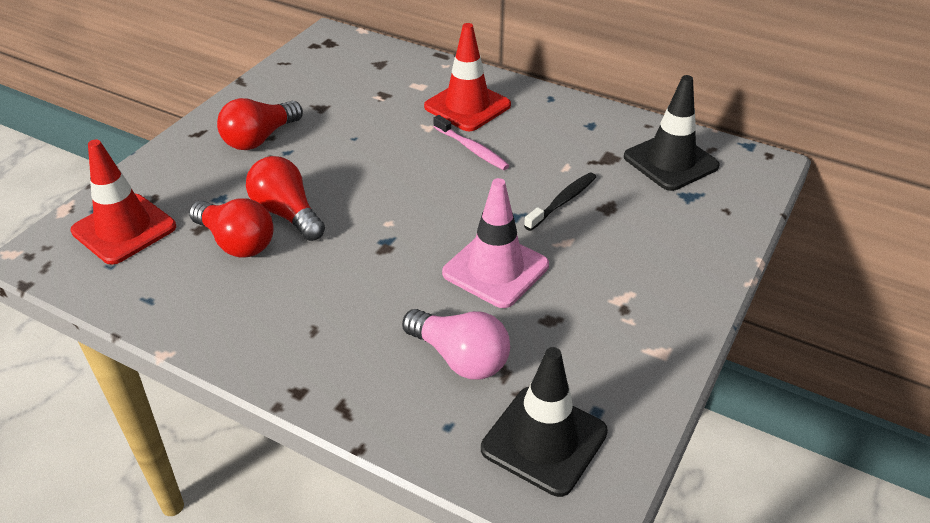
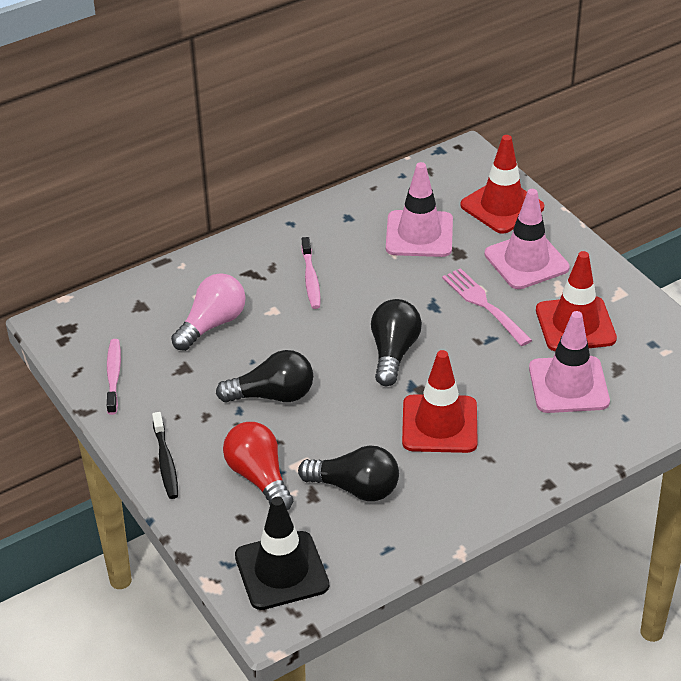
black light bulb: none = 0 -> [216,350,313,403] [298,446,399,501] [371,299,422,386] = 3
black traffic cone: [481,347,608,497] [624,75,720,191] = 2 -> [235,497,329,610] = 1
pink fork: none = 0 -> [442,268,532,346] = 1
pink toothbrush: [433,115,510,170] = 1 -> [107,339,121,415] [301,237,320,309] = 2
pink traffic cone: [442,178,549,308] = 1 -> [386,162,453,257] [484,189,570,289] [529,311,610,413] = 3
red light bulb: [189,198,274,258] [217,98,303,150] [246,156,325,241] = 3 -> [223,422,293,511] = 1
red traffic cone: [71,140,176,265] [424,23,511,131] = 2 -> [402,350,478,453] [460,135,544,234] [536,251,617,351] = 3

